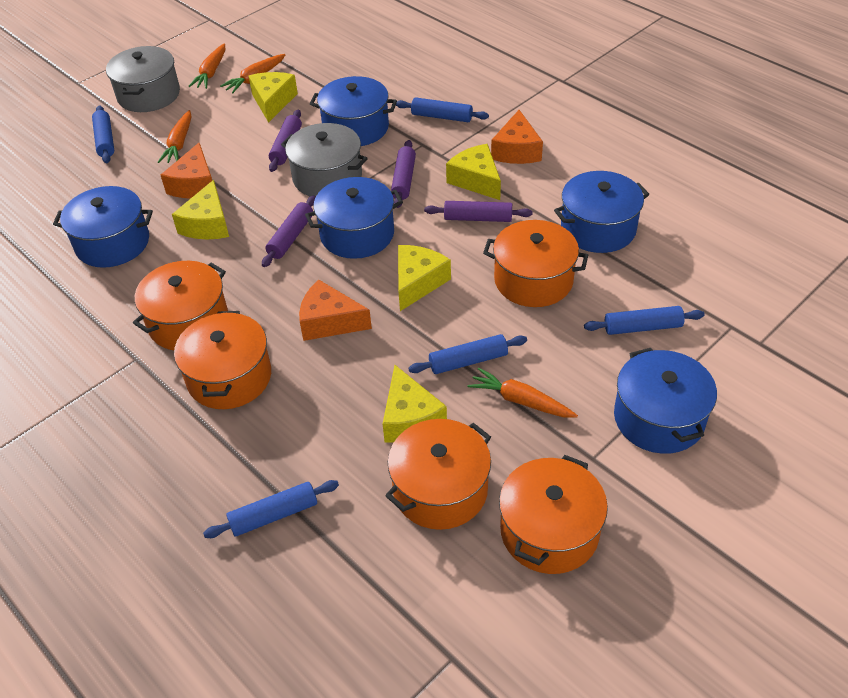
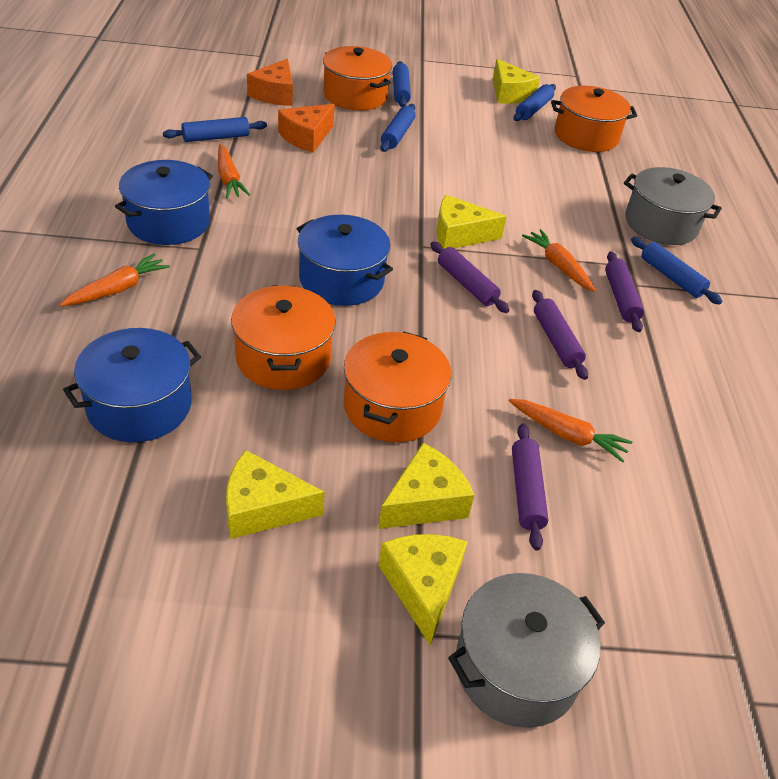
blue pot: [53,186,153,268] [305,177,403,259] [310,76,397,146] [554,171,650,253] [614,348,717,454] = 5 -> [63,328,201,442] [115,160,213,245] [297,215,393,306] = 3
orange cheese: [161,143,212,198] [299,280,372,341] [491,110,543,164] = 3 -> [247,59,293,106] [278,104,335,153] = 2
orange pot: [133,261,228,350] [174,311,271,409] [385,419,491,530] [483,220,588,307] [499,455,608,574] = 5 -> [231,286,336,390] [323,46,392,111] [344,332,451,443] [551,86,637,152] = 4

